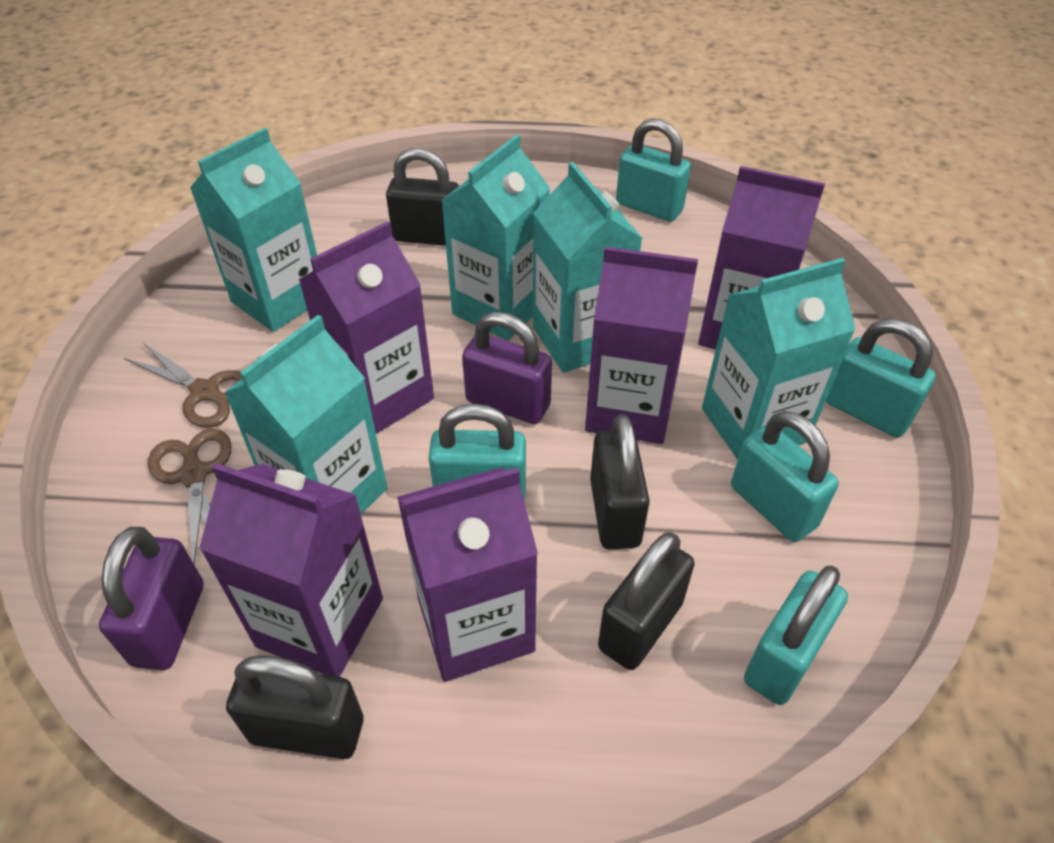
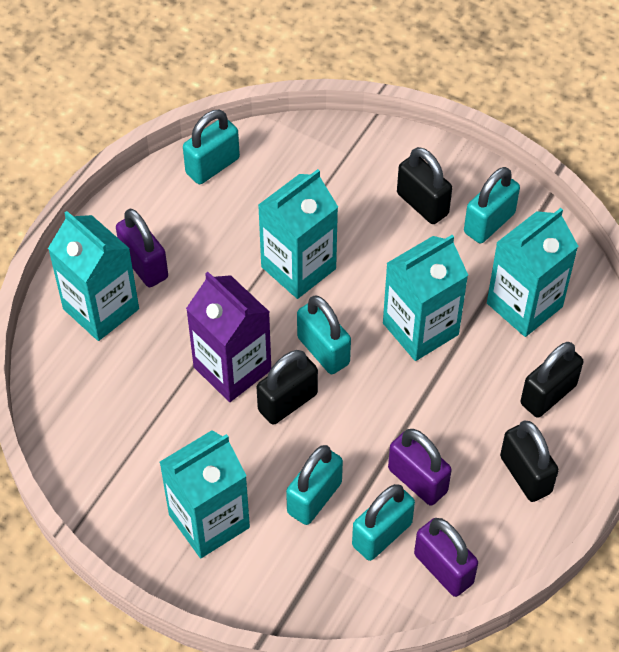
brown scissors: [124,342,242,428] [148,429,232,563] = 2 -> none = 0
purple carton: [199,463,383,677] [299,221,434,434] [397,467,538,682] [585,246,698,444] [698,166,825,350] = 5 -> [186,272,271,402] = 1
purple padlock: [99,527,204,670] [462,312,552,424] = 2 -> [116,209,168,287] [388,429,452,506] [414,518,478,597] = 3

